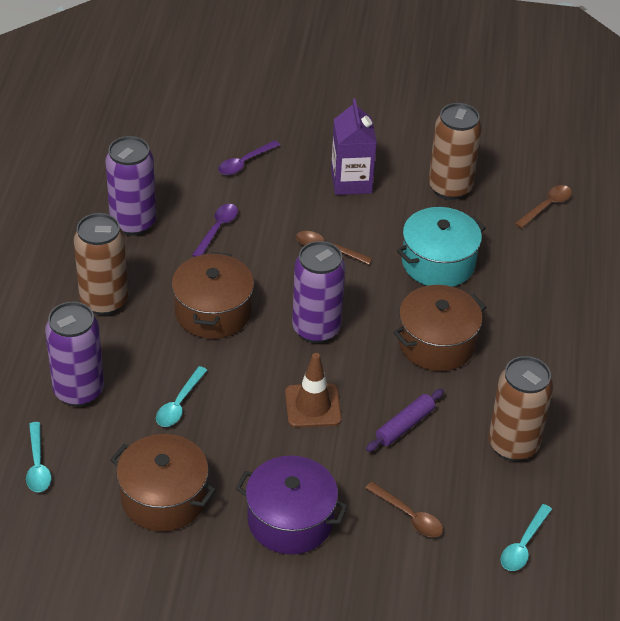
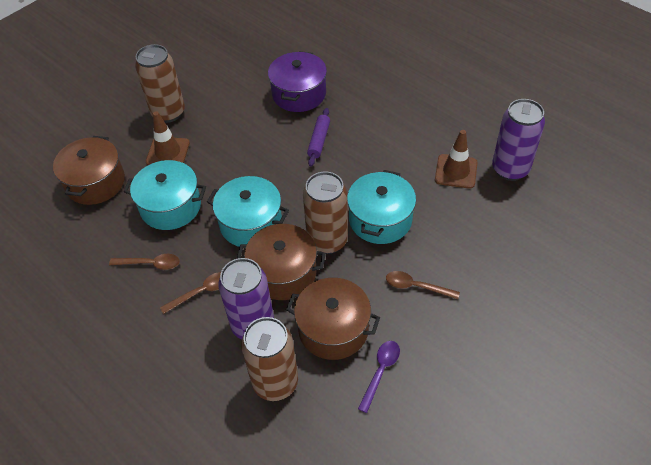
brown traffic cone: [285,353,342,428] = 1 -> [146,111,190,165] [435,130,478,189] = 2
purple can: [45,302,104,407] [105,136,156,236] [292,241,346,343] = 3 -> [218,258,274,340] [492,99,545,181] = 2
purple carton: [331,99,377,195] = 1 -> none = 0
purple spoon: [192,204,238,257] [218,140,280,175] = 2 -> [358,341,400,413] = 1
turquoise pot: [397,207,486,287] = 1 -> [124,160,206,230] [207,176,289,248] [347,170,416,244] = 3
turquoise spoon: [26,422,51,492] [156,366,207,427] [501,504,552,571] = 3 -> none = 0

